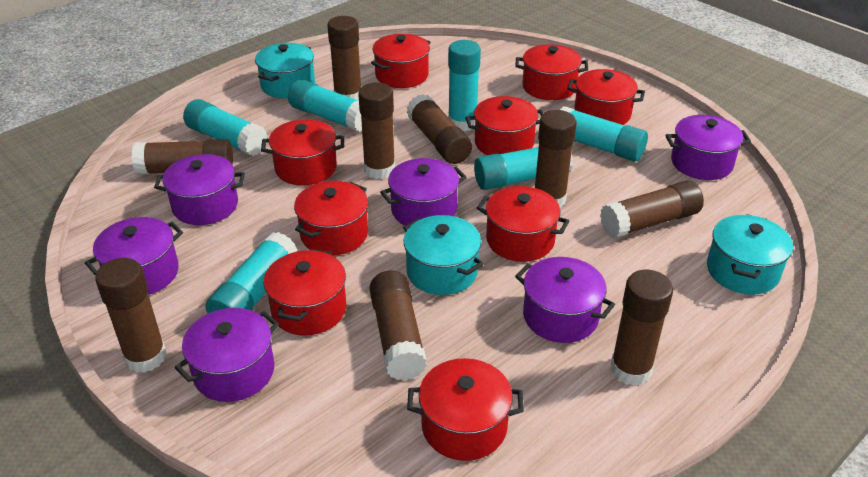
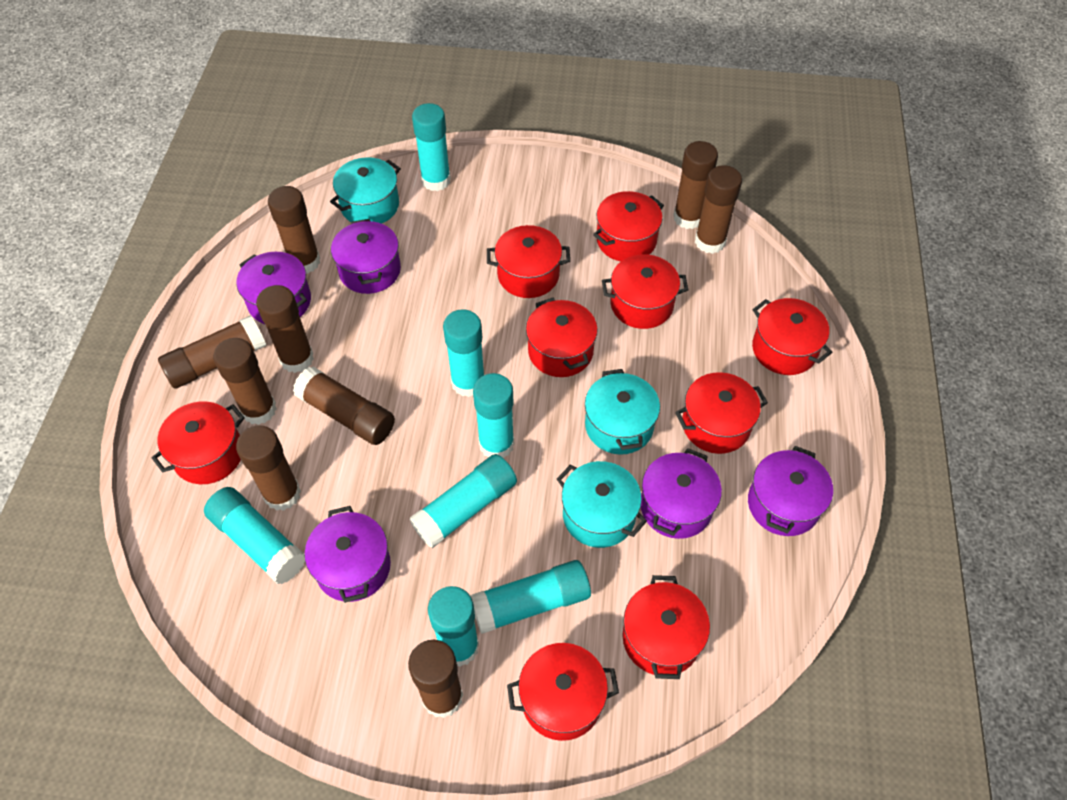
purple pot: [85,217,183,295] [154,154,245,225] [175,308,279,402] [380,158,466,226] [515,257,615,343] [665,115,751,180] = 6 -> [236,252,311,325] [305,506,391,603] [331,219,401,294] [641,448,722,539] [748,446,833,536] = 5
turquoise glue stick: [183,99,268,156] [205,232,298,313] [288,79,362,132] [448,40,481,131] [474,147,573,190] [560,107,648,161] = 6 -> [204,487,305,584] [410,454,517,548] [412,103,451,191] [428,586,479,667] [443,309,485,397] [470,560,591,634] [473,373,514,458] = 7

